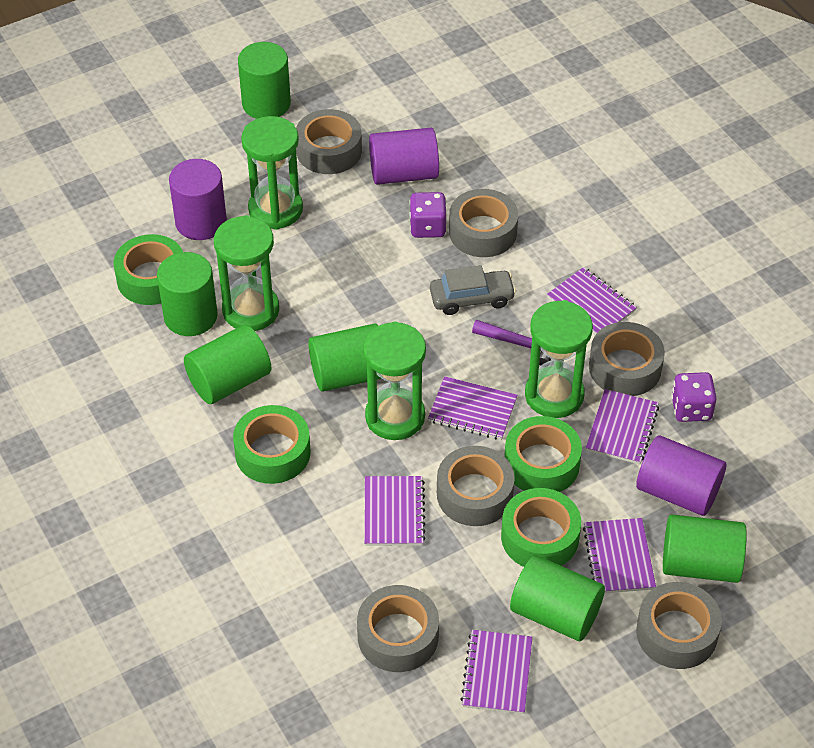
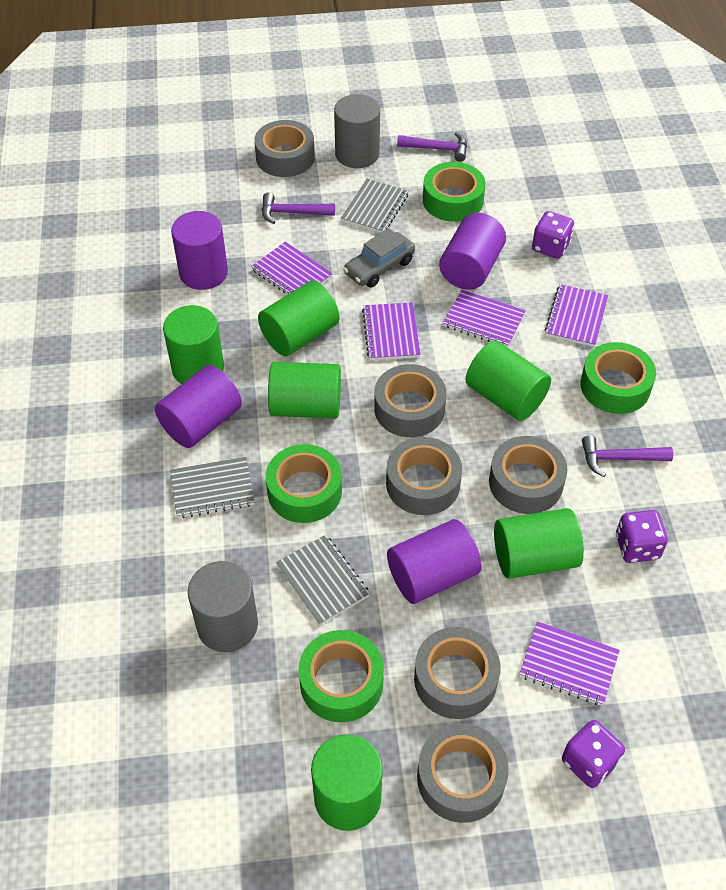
green hourglass: [214,215,279,331] [241,116,303,230] [363,321,426,440] [525,300,593,418] = 4 -> none = 0
grey cylinder: none = 0 -> [188,561,258,652] [334,94,380,168] = 2
grey notebook: none = 0 -> [170,457,255,518] [276,535,370,625] [341,179,409,233] = 3
purple cylinder: [169,159,227,240] [369,128,439,185] [636,435,726,516] = 3 -> [155,365,242,448] [171,211,228,290] [387,519,482,604] [439,213,506,290] = 4
purple dice: [409,192,447,238] [671,372,717,422] = 2 -> [532,211,574,259] [562,720,625,788] [616,510,668,563] = 3
purple hammer: [472,320,551,366] = 1 -> [262,192,335,224] [397,132,467,162] [582,435,673,477] = 3
purple notebook: [364,476,426,546] [428,376,518,440] [460,630,533,714] [547,267,637,335] [583,518,656,593] [586,389,659,464] = 6 -> [251,242,333,295] [362,302,421,360] [443,290,526,347] [519,621,620,706] [545,284,608,347] = 5

